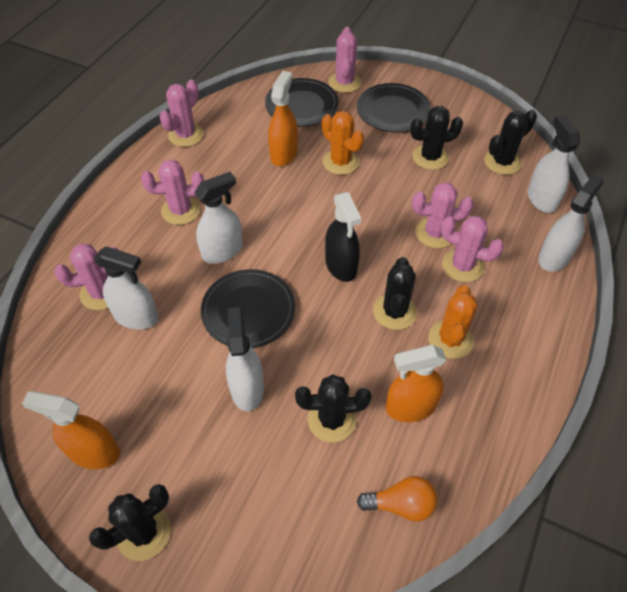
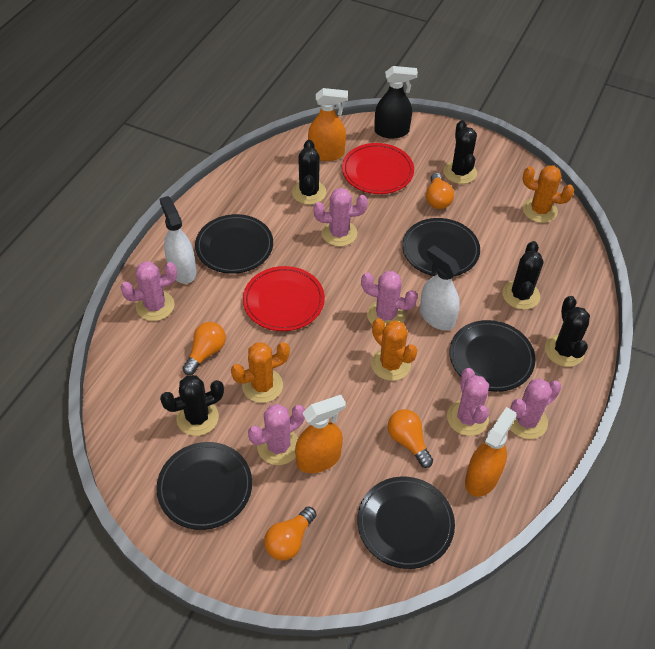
black plate: [201,269,295,348] [265,78,338,127] [357,83,431,132] = 3 -> [156,442,252,530] [195,214,273,274] [357,477,455,569] [402,218,480,276] [449,320,535,392] = 5
orange cactus: [322,111,364,175] [428,285,477,359] = 2 -> [231,342,290,403] [371,319,417,381] [522,165,574,223] = 3
orange light bulb: [357,476,437,522] = 1 -> [183,322,226,375] [264,506,316,561] [388,409,433,468] [426,173,454,209] = 4
red plate: none = 0 -> [243,266,325,331] [342,143,414,194] = 2
white spray bottle: [94,246,159,329] [194,172,243,264] [226,307,264,411] [528,115,580,213] [538,175,603,272] = 5 -> [159,196,197,284] [420,246,460,331] = 2

